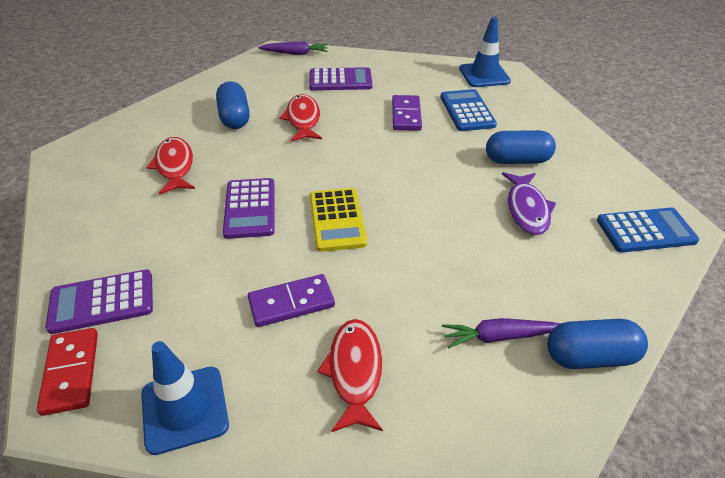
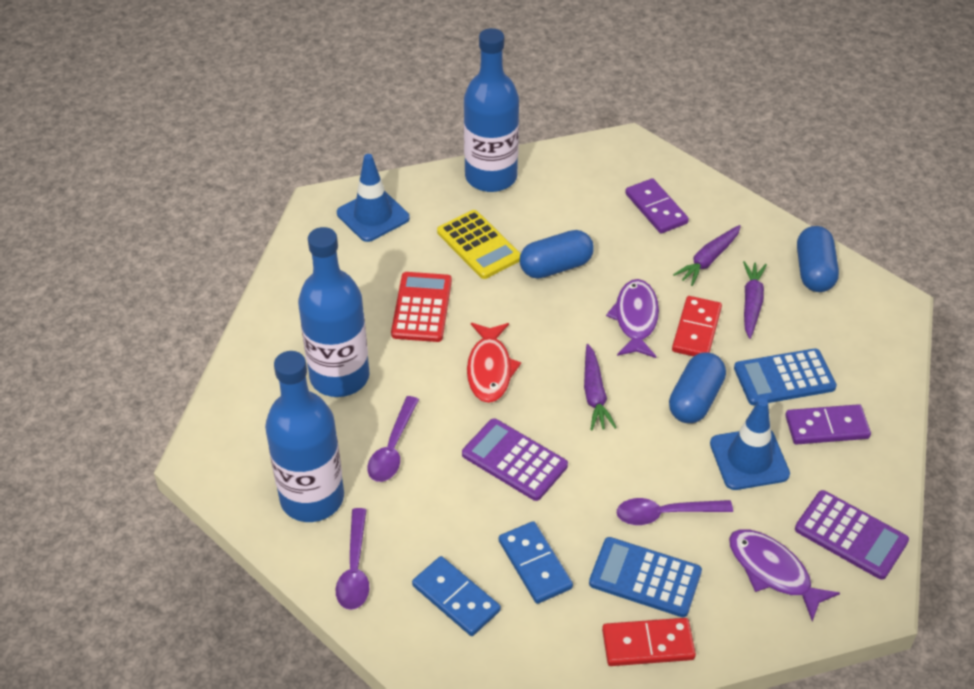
blue bottle: none = 0 -> [265,351,344,522] [298,227,370,397] [464,28,519,192] = 3
blue domino: none = 0 -> [412,556,501,636] [499,521,573,604] = 2
purple calculator: [45,269,153,334] [223,178,275,239] [309,67,372,90] = 3 -> [462,418,568,501] [795,490,909,580] = 2
purple carrot: [258,41,328,55] [442,318,561,349] = 2 -> [584,344,617,430] [673,225,741,286] [743,261,767,339] = 3
purple fish: [502,172,556,235] = 1 -> [606,279,659,358] [729,529,840,621] = 2
purple spoon: none = 0 -> [336,508,369,610] [367,396,419,482] [617,498,733,525] = 3
red calculator: none = 0 -> [391,272,452,342] = 1
red domino: [37,328,98,416] = 1 -> [602,618,696,666] [672,296,722,356] = 2
red fish: [146,137,195,195] [279,94,322,141] [317,319,383,432] = 3 -> [467,323,521,403] = 1

